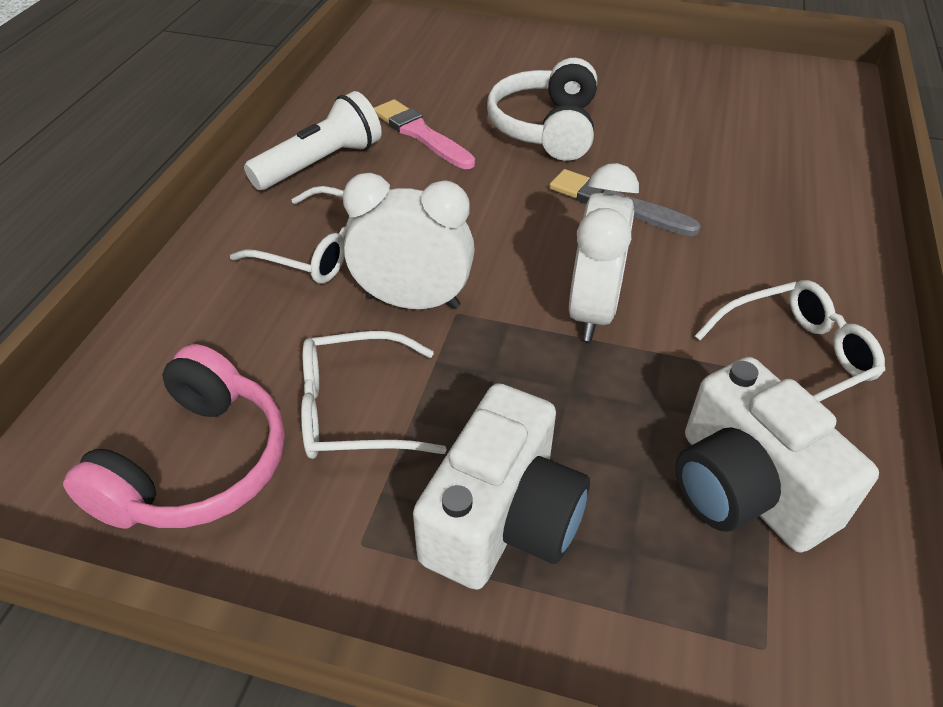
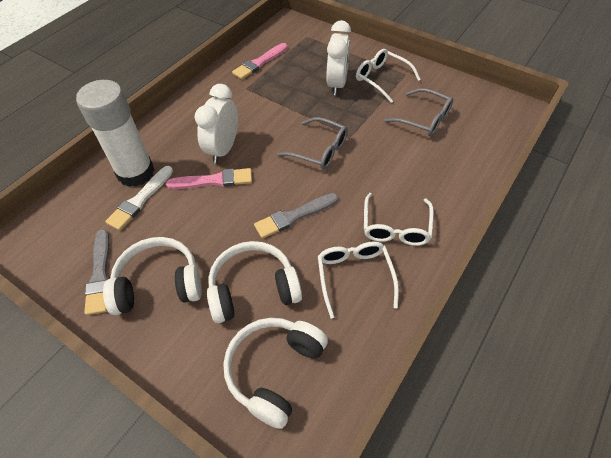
grey brush: [549,169,701,236] = 1 -> [84,229,110,315] [254,193,338,238] = 2
grey glasses: none = 0 -> [277,117,348,170] [384,88,453,136] = 2
pink brush: [374,99,475,169] = 1 -> [166,168,252,189] [232,43,287,79] = 2
pink headphones: [63,344,285,529] = 1 -> none = 0
white brush: none = 0 -> [105,166,173,230] = 1
white camera: [413,383,590,590] [675,357,879,553] = 2 -> none = 0
white flashlight: [244,91,382,190] = 1 -> none = 0
white glue stick: none = 0 -> [76,80,154,187] = 1
white headphones: [487,58,597,161] = 1 -> [103,237,202,315] [207,241,302,323] [223,318,328,429] = 3

